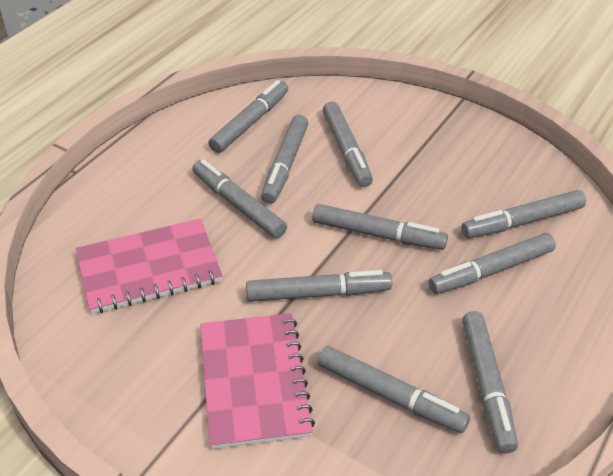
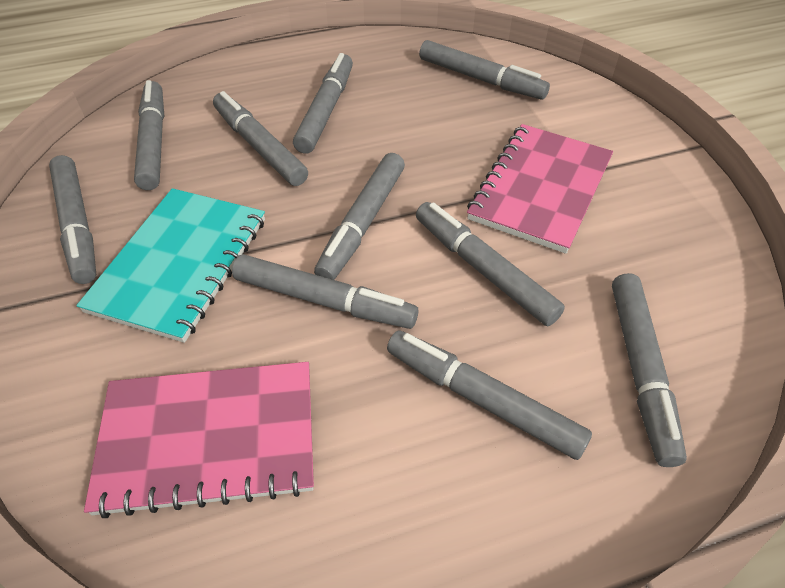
turquoise notebook: none = 0 -> [76,188,265,343] = 1

